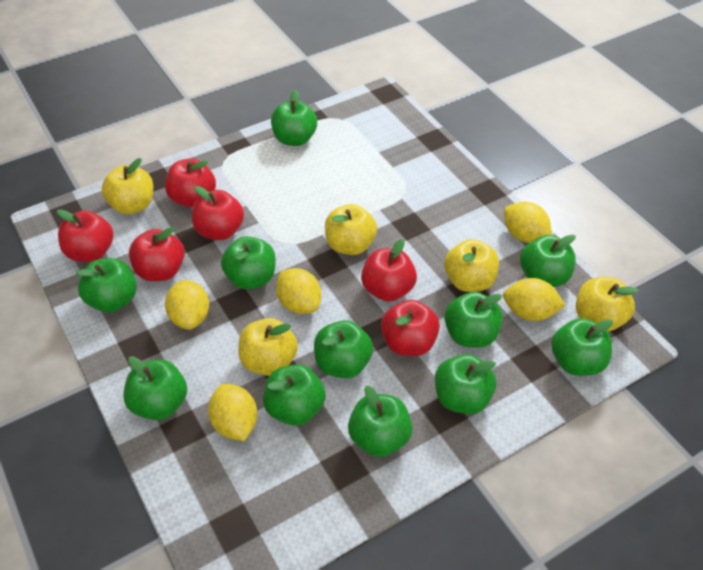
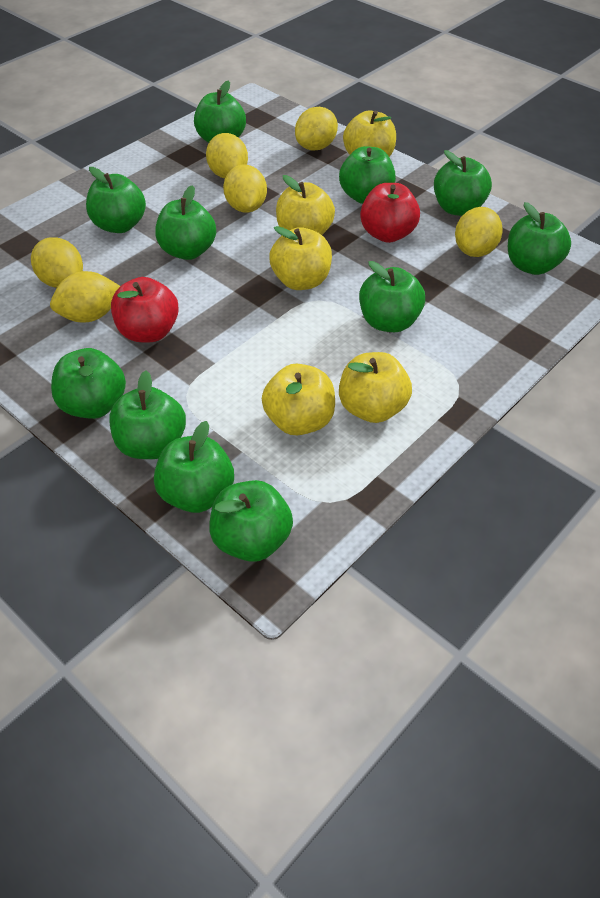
red apple: [57,209,113,262] [129,227,185,281] [165,158,216,207] [192,186,244,240] [361,239,417,302] [381,300,440,356] = 6 -> [111,277,179,342] [360,183,420,243] = 2
yellow lemon: [165,280,209,330] [208,384,257,441] [276,268,321,314] [503,278,566,321] [504,201,552,243] = 5 -> [31,237,83,288] [50,271,120,323] [206,133,248,178] [223,164,267,213] [295,107,338,151] [455,207,503,257] = 6

